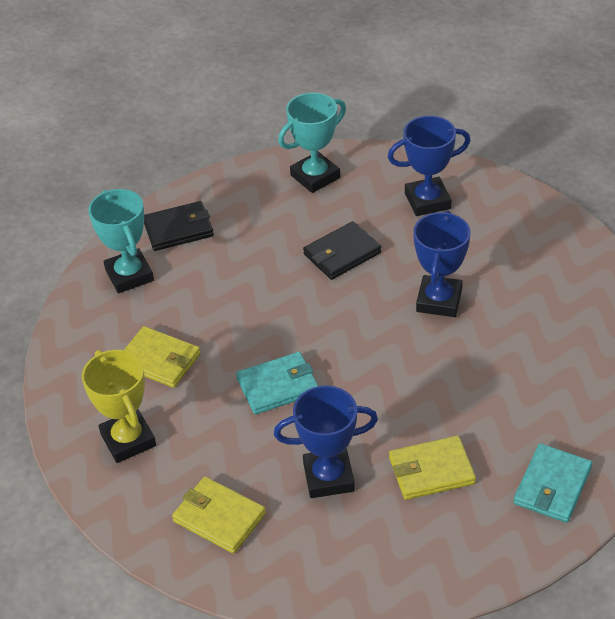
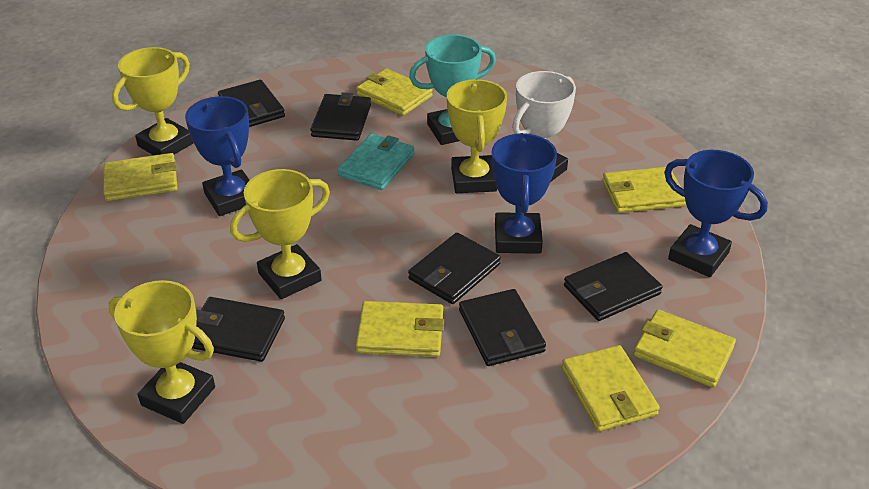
black wallet: [144,201,214,251] [303,221,382,280] = 2 -> [192,297,285,362] [218,80,285,127] [310,92,371,141] [408,233,501,304] [459,289,546,366] [564,252,662,321] = 6
turquoise trophy: [88,189,154,293] [278,93,346,193] = 2 -> [409,35,496,145] = 1
turquoise wallet: [236,352,318,415] [514,443,592,523] = 2 -> [337,134,414,190] = 1
white trophy: none = 0 -> [512,71,576,181] = 1
yellow trophy: [82,350,156,463] = 1 -> [108,280,215,424] [112,47,194,155] [230,169,330,299] [447,79,507,193] = 4
yellow wallet: [124,326,201,388] [172,477,266,554] [389,436,476,500] = 3 -> [104,153,177,201] [356,68,433,116] [356,301,444,357] [562,345,660,431] [602,167,686,213] [634,309,736,388] = 6

